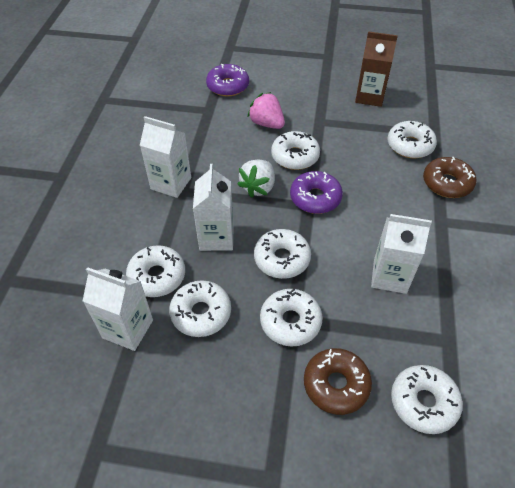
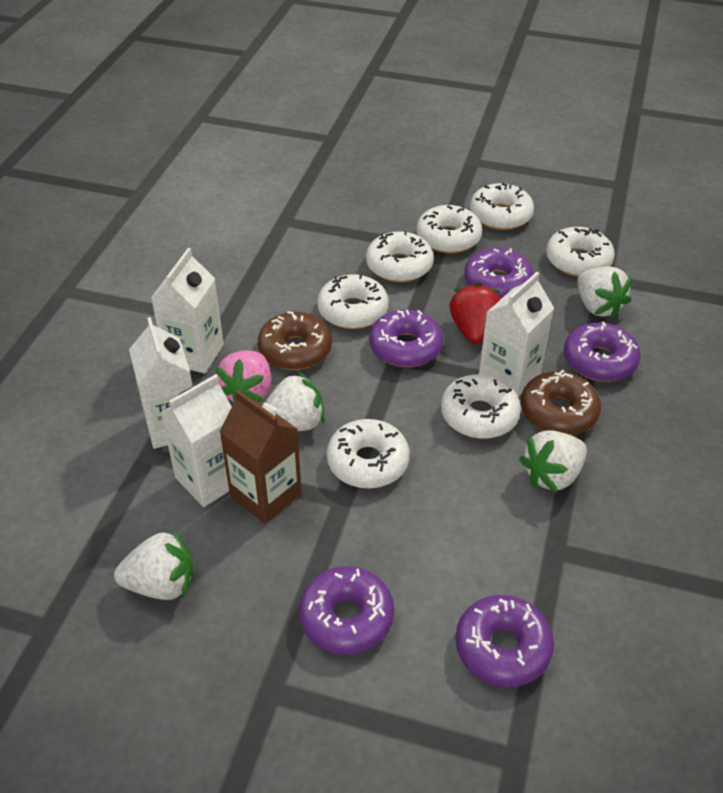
purple donut: [206,64,249,96] [290,171,343,214] = 2 -> [299,566,394,655] [369,310,443,367] [456,595,554,687] [464,248,534,299] [564,322,640,382] = 5
red strawberry: none = 0 -> [450,282,501,344] = 1
white strawberry: [237,160,275,198] = 1 -> [114,529,193,600] [265,371,325,431] [519,430,587,493] [577,266,632,319] = 4

